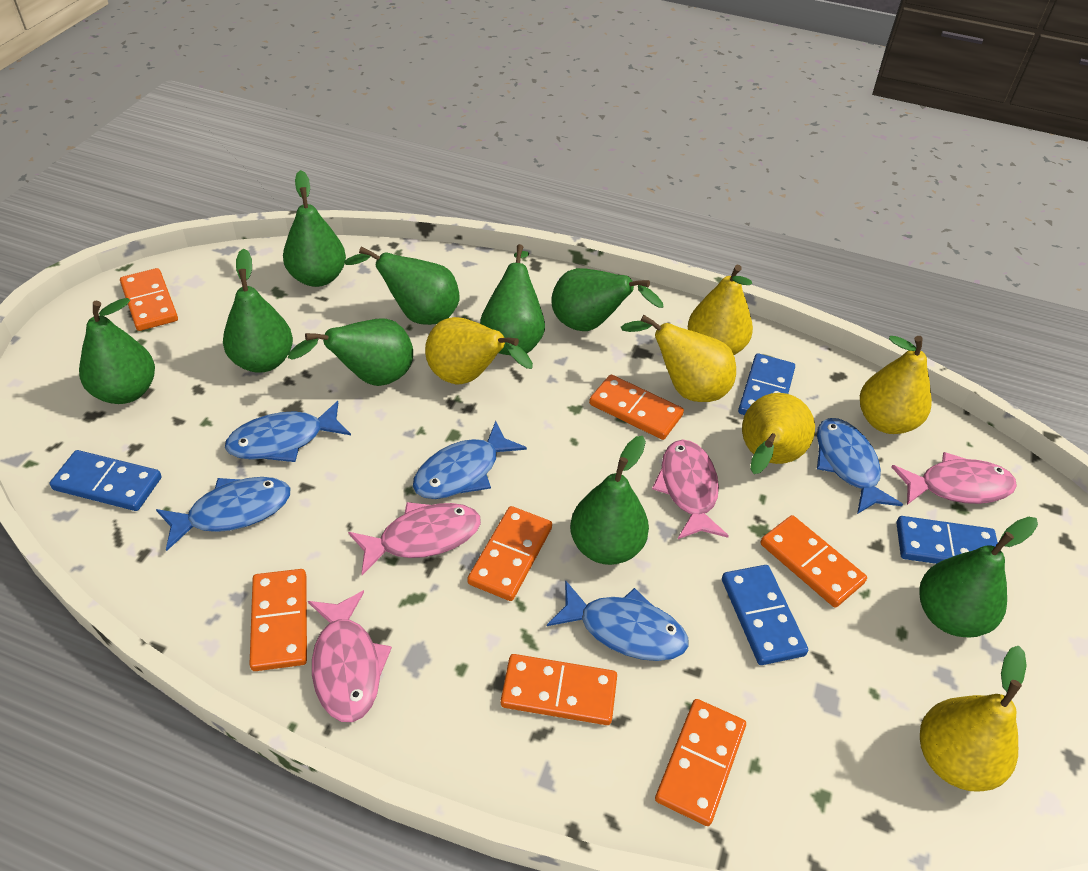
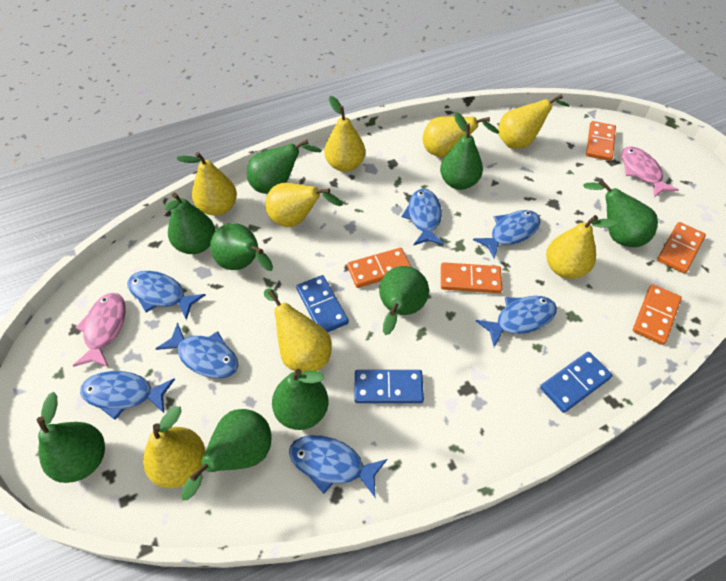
blue domino: [50,450,161,511] [722,565,808,665] [738,353,795,415] [896,516,998,564] = 4 -> [296,275,349,332] [354,370,424,403] [540,352,613,413] = 3
blue fish: [156,477,290,551] [225,401,351,462] [413,421,527,499] [547,580,689,661] [817,418,903,514] = 5 -> [80,371,175,420] [127,271,205,320] [155,322,239,378] [289,435,387,497] [402,189,444,246] [473,210,541,259] [476,296,557,347] = 7
orange domino: [120,268,178,331] [249,569,307,671] [467,506,552,601] [501,654,617,725] [589,375,684,440] [655,699,746,826] [760,515,867,608] = 7 -> [347,248,411,288] [441,262,502,293] [586,121,616,161] [633,284,682,345] [657,222,706,273] = 5
pink fish: [308,590,392,722] [348,502,481,575] [652,440,729,540] [892,452,1017,505] = 4 -> [73,293,126,367] [621,146,679,198] = 2
yellow pear: [425,317,533,384] [621,315,736,402] [688,265,753,355] [742,393,815,474] [860,336,932,434] [920,646,1027,792] = 6 -> [143,406,205,488] [176,152,237,216] [264,288,332,372] [265,183,342,227] [324,96,365,172] [423,116,499,157] [498,94,569,149] [546,215,620,279] = 8

